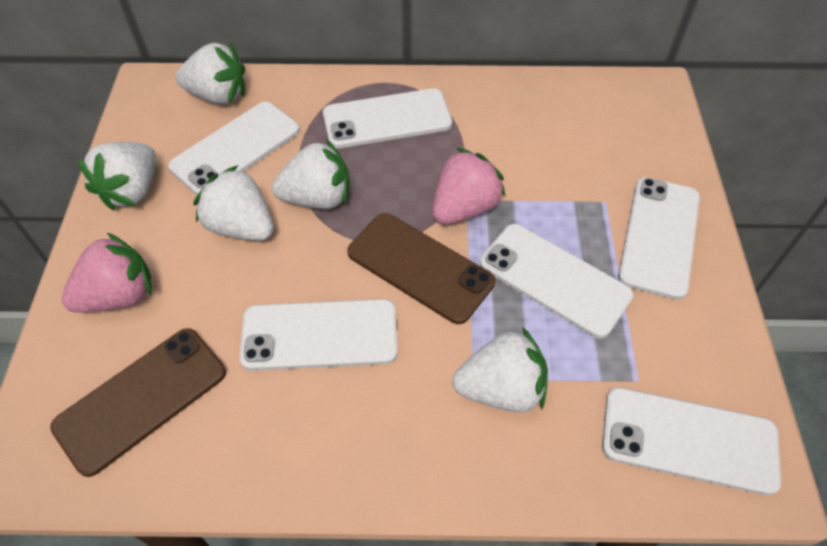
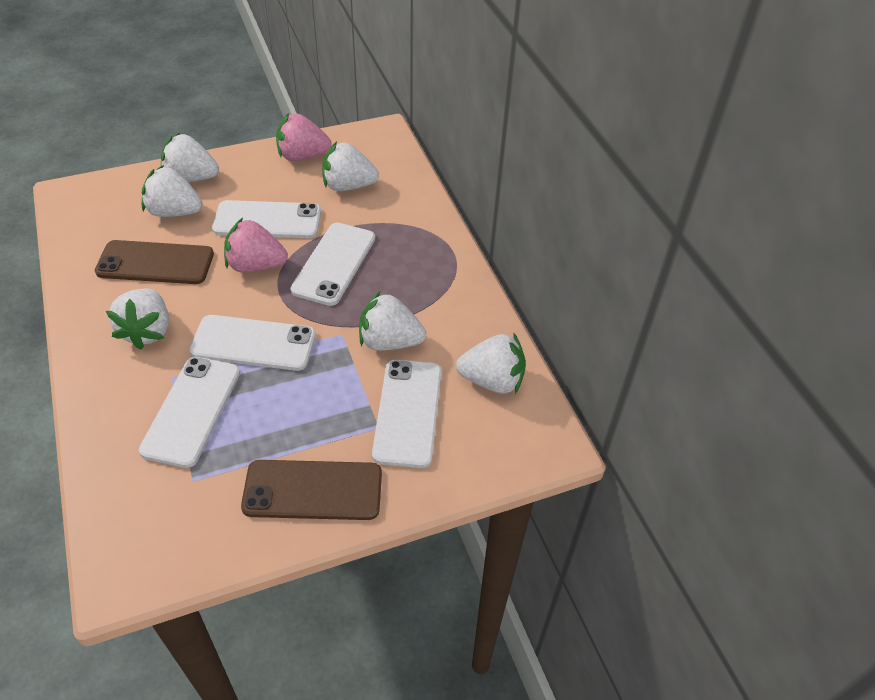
white phone: [168,102,300,195] [239,299,398,371] [323,88,452,148] [480,224,634,339] [602,387,781,495] [618,177,700,300] = 6 -> [139,357,240,468] [189,315,316,371] [212,200,321,238] [291,223,375,306] [372,360,441,468] = 5
white strawberry: [78,142,156,210] [176,43,245,105] [193,165,274,241] [272,139,349,209] [452,327,548,413] = 5 -> [106,288,169,350] [142,165,203,217] [161,133,219,182] [322,142,379,191] [359,291,426,351] [456,334,526,394] = 6

